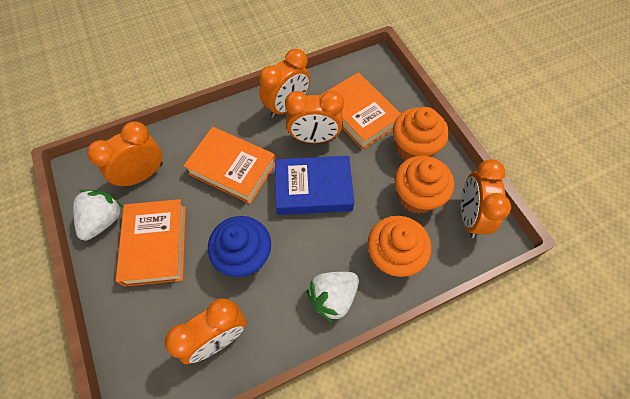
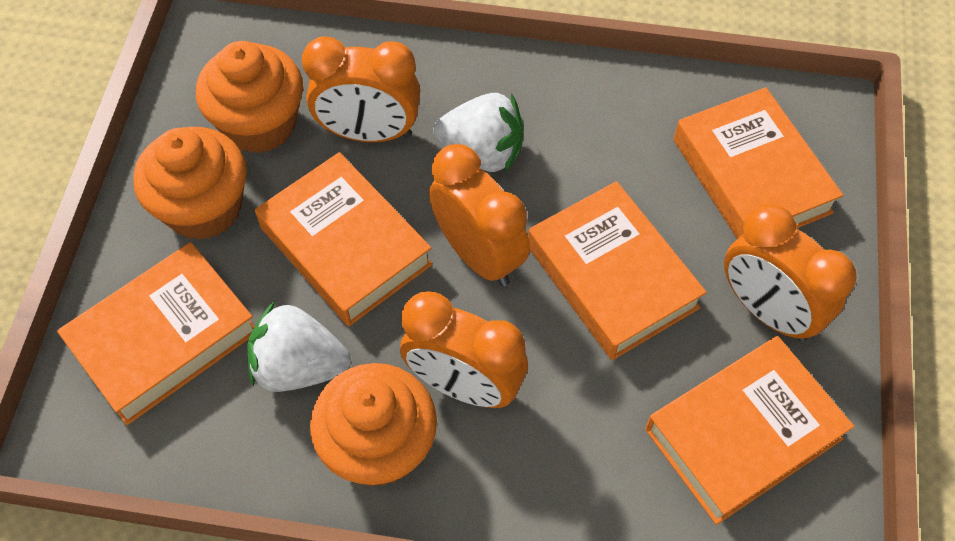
blue book: [275,156,354,215] = 1 -> none = 0
blue cupcake: [208,216,271,277] = 1 -> none = 0
orange book: [116,199,186,287] [183,127,276,204] [321,73,401,150] = 3 -> [57,242,255,425] [255,152,433,326] [528,181,707,360] [645,336,854,525] [673,87,843,239] = 5
orange clock: [87,121,163,188] [165,298,247,364] [259,49,310,118] [285,91,344,143] [461,159,511,238] = 5 -> [302,37,420,142] [400,291,528,408] [429,144,530,286] [724,204,857,342] = 4

